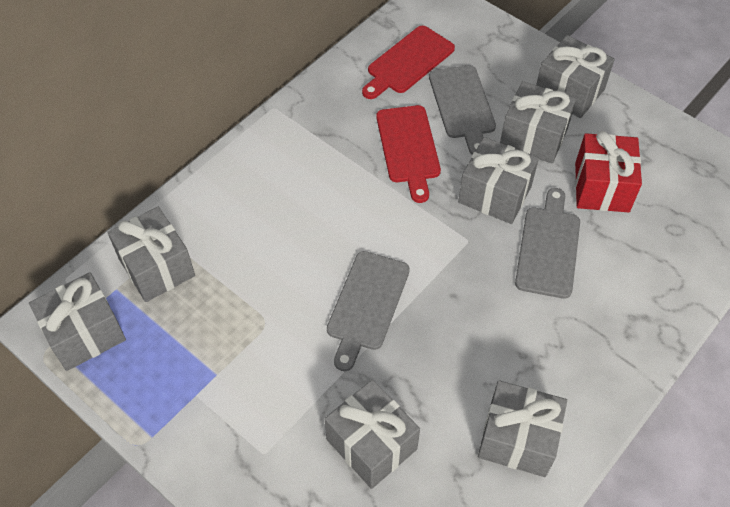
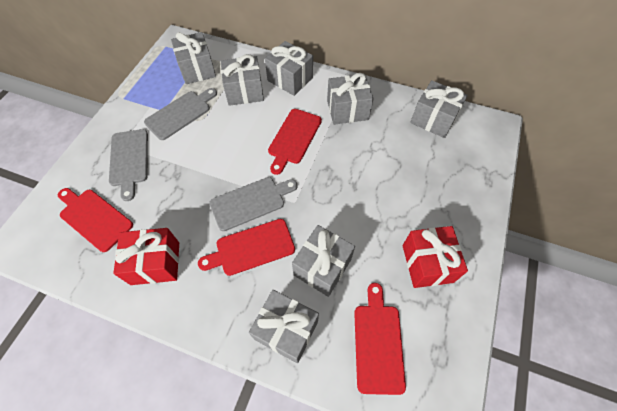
red cutting board: [362,26,455,99] [376,105,441,203] = 2 -> [58,188,133,252] [198,219,295,276] [268,109,322,175] [354,283,406,395] = 4
red gift: [575,131,642,212] = 1 -> [113,228,179,285] [402,226,468,288] = 2

